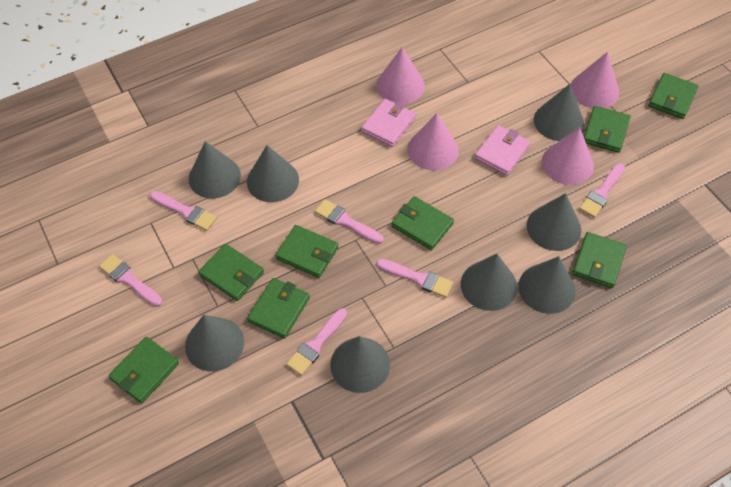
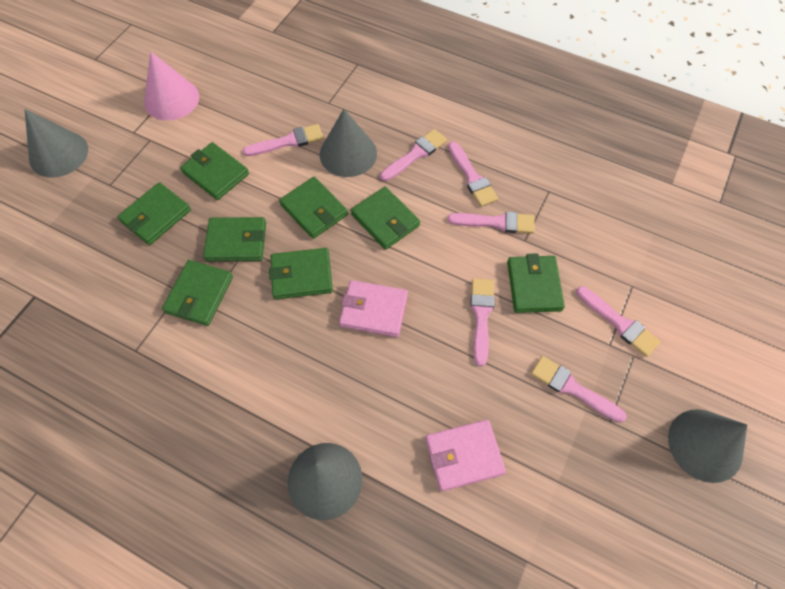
grey cone: [185,315,244,371] [189,141,241,199] [247,145,299,202] [330,336,390,393] [461,254,518,311] [518,256,576,314] [527,193,581,251] [534,84,584,141] = 8 -> [25,109,88,177] [288,443,363,520] [320,109,377,177] [668,409,747,483] = 4
pink brush: [99,254,162,307] [150,191,217,231] [286,308,347,376] [315,199,383,244] [377,259,453,298] [579,163,625,218] = 6 -> [243,124,324,156] [380,129,447,181] [448,142,498,207] [448,212,535,234] [470,278,495,366] [531,356,627,423] [576,286,660,357] = 7
pink cone: [376,47,425,104] [408,113,459,170] [542,127,594,185] [571,52,619,109] = 4 -> [144,51,199,120] = 1

